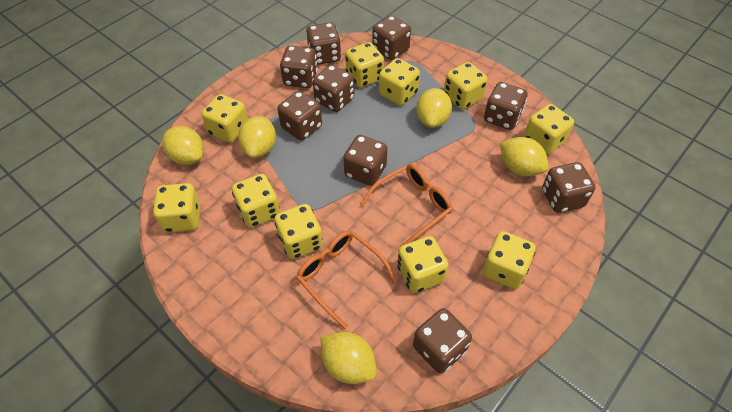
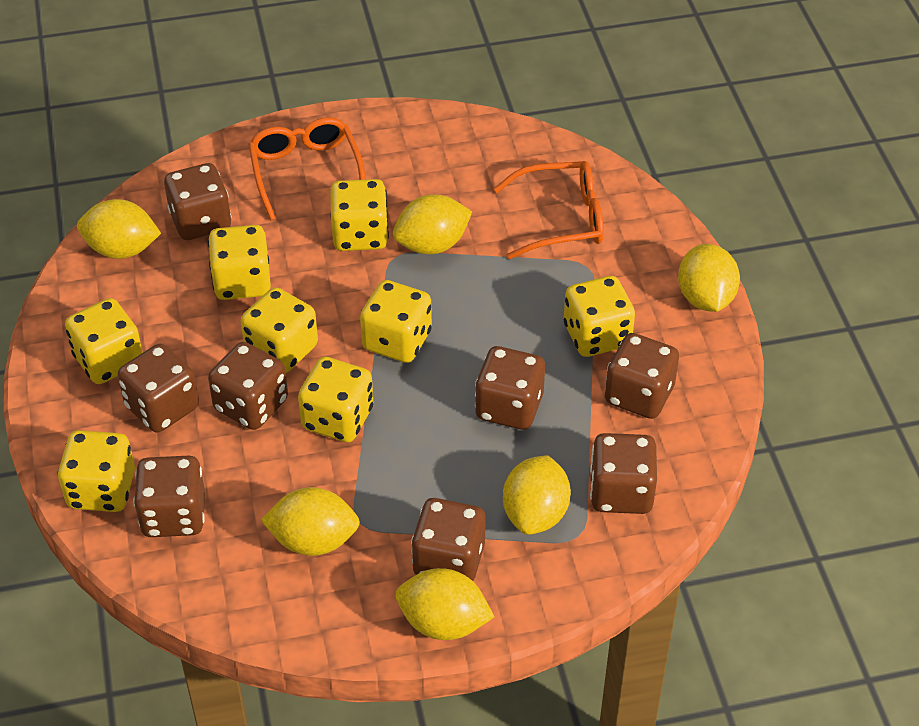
brown dice: [277,91,322,141] [280,46,318,88] [306,23,341,65] [313,64,354,112] [343,135,387,186] [372,15,411,60] [413,308,472,373] [484,82,528,130] [542,162,595,213] = 9 -> [118,344,199,433] [133,456,205,537] [164,163,231,240] [208,342,288,430] [411,498,486,581] [475,346,545,430] [590,433,657,514] [605,333,679,419] = 8
yellow dice: [153,183,200,233] [201,94,248,143] [232,174,280,228] [275,204,323,259] [345,42,384,88] [379,58,420,106] [397,236,449,293] [444,62,488,110] [483,231,536,289] [524,104,574,155] = 10 -> [58,430,135,512] [65,298,143,384] [208,225,271,300] [241,287,318,373] [298,357,373,442] [330,179,389,251] [360,280,432,363] [564,276,635,357] = 8
yellow lemon: [162,126,204,165] [238,116,276,158] [321,332,377,384] [416,88,452,128] [500,137,549,176] = 5 -> [77,199,161,259] [261,487,360,556] [393,194,472,254] [395,568,494,640] [503,455,571,535] [678,244,740,312] = 6

